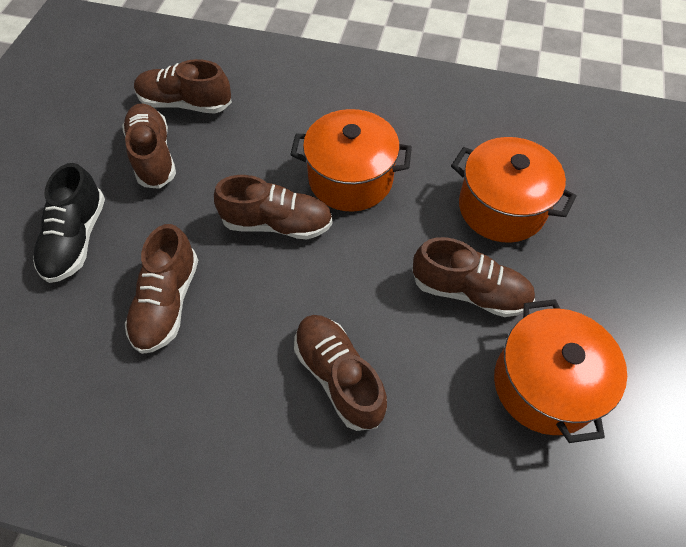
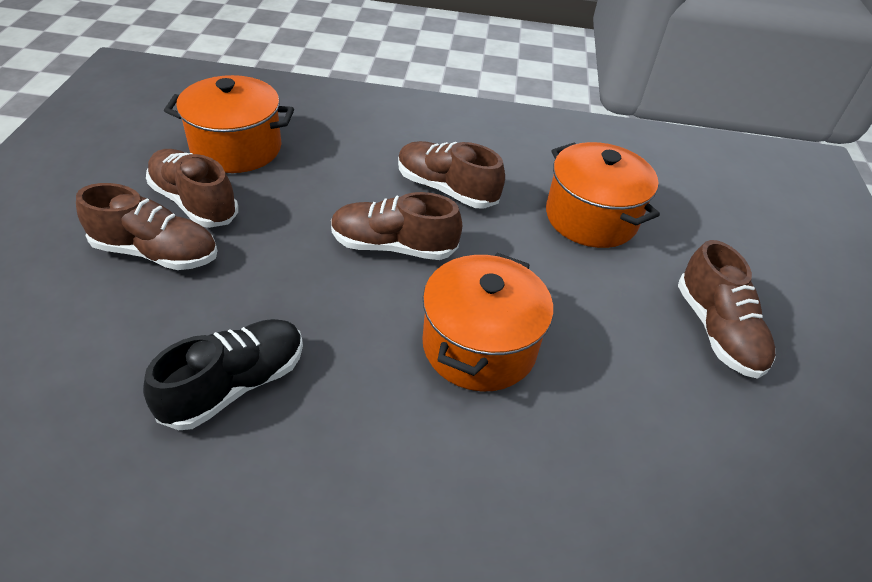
brown shoe: [122,103,176,189] [125,224,198,354] [134,59,232,114] [214,175,333,239] [294,315,387,431] [412,237,535,317] = 6 -> [76,183,218,270] [146,149,238,228] [331,192,462,260] [398,141,505,209] [678,240,776,379] = 5

